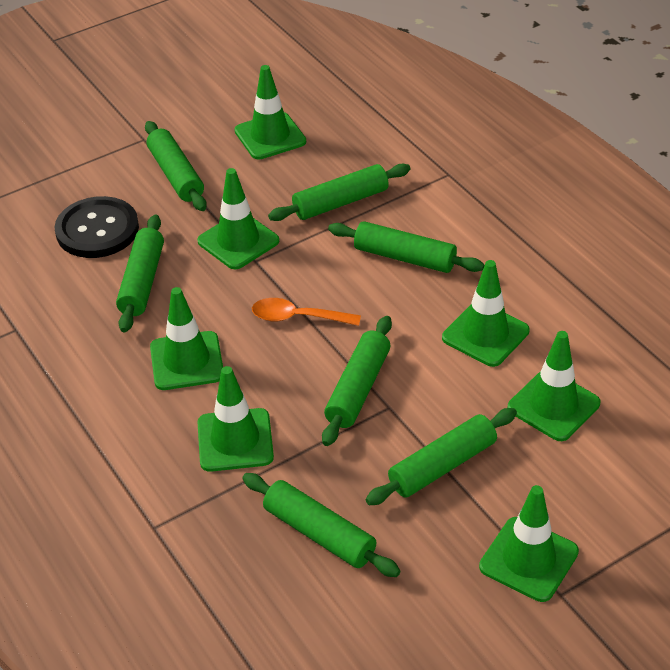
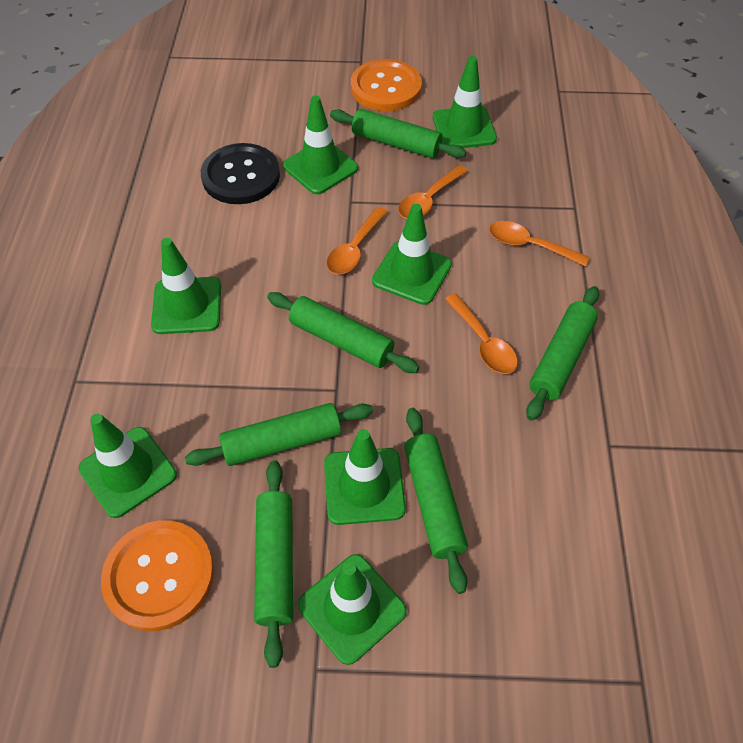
green rolling pin: [116,215,164,333] [145,121,207,211] [242,473,400,577] [268,164,410,221] [322,316,392,446] [328,221,484,273] [366,408,517,505] = 7 -> [185,403,373,466] [254,460,293,668] [267,292,419,373] [330,109,466,158] [404,408,468,594] [526,286,599,421] = 6
orange button: none = 0 -> [101,520,214,631] [351,59,422,111] = 2
orange spoon: [252,298,361,326] = 1 -> [327,207,388,274] [398,165,468,219] [445,293,518,374] [489,221,589,267] = 4

